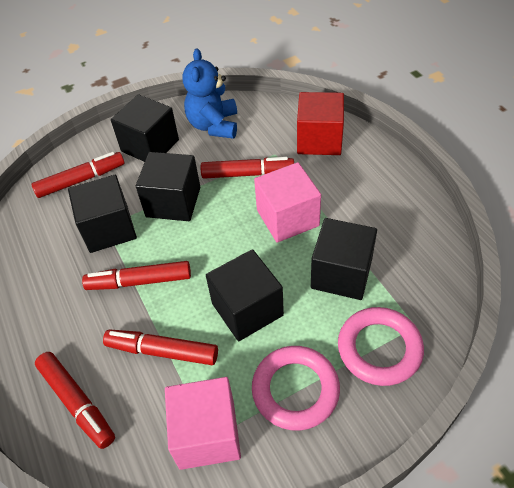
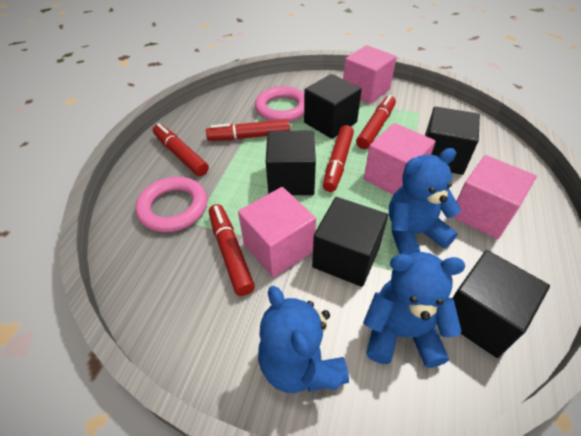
blue teddy bear: [182,48,237,139] = 1 -> [258,286,349,393] [363,252,465,368] [389,148,461,255] = 3
pink cube: [165,377,241,470] [254,162,321,243] = 2 -> [238,187,316,277] [343,45,397,104] [364,123,436,195] [452,155,537,239] = 4
red cube: [297,92,344,155] = 1 -> none = 0

